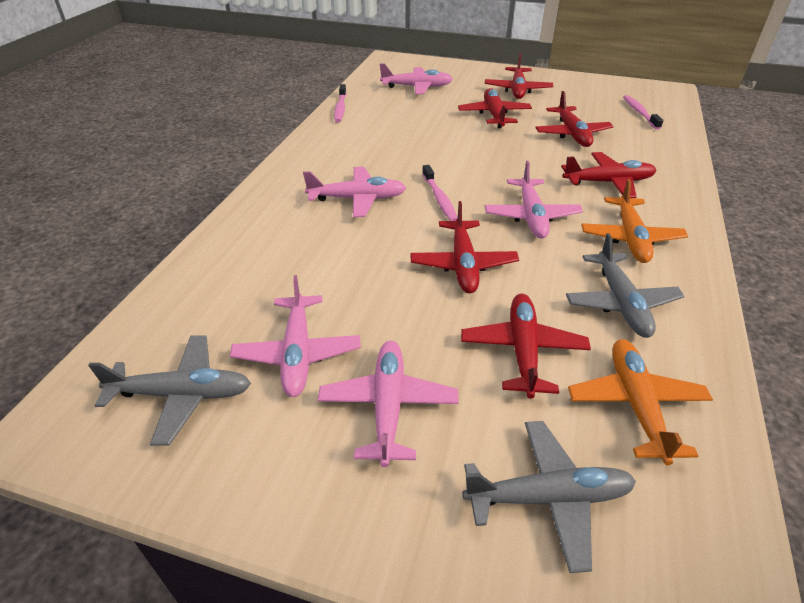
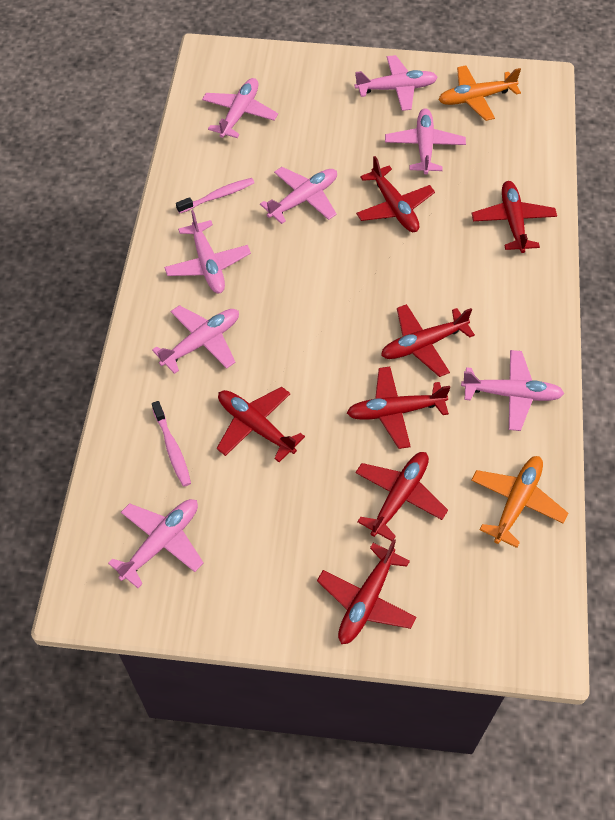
grey plane: [88,335,251,446] [462,421,636,573] [566,233,685,338] = 3 -> none = 0
pink plane: [230,275,361,397] [303,167,406,217] [318,341,459,467] [380,63,453,94] [485,160,583,239] = 5 -> [108,499,204,588] [152,305,239,374] [164,210,251,293] [202,78,278,138] [260,167,337,224] [355,55,438,111] [385,108,466,175] [461,350,564,431] = 8
pink toothbrush: [334,84,347,122] [422,165,458,221] [623,95,663,130] = 3 -> [152,401,191,487] [176,178,254,214] = 2
red plane: [410,201,519,293] [458,88,532,128] [461,294,591,399] [485,53,553,99] [535,91,614,147] [561,152,656,198] = 6 -> [217,387,305,462] [317,539,417,644] [347,367,450,449] [355,452,448,541] [356,156,435,232] [381,304,475,377] [472,181,557,253] = 7

